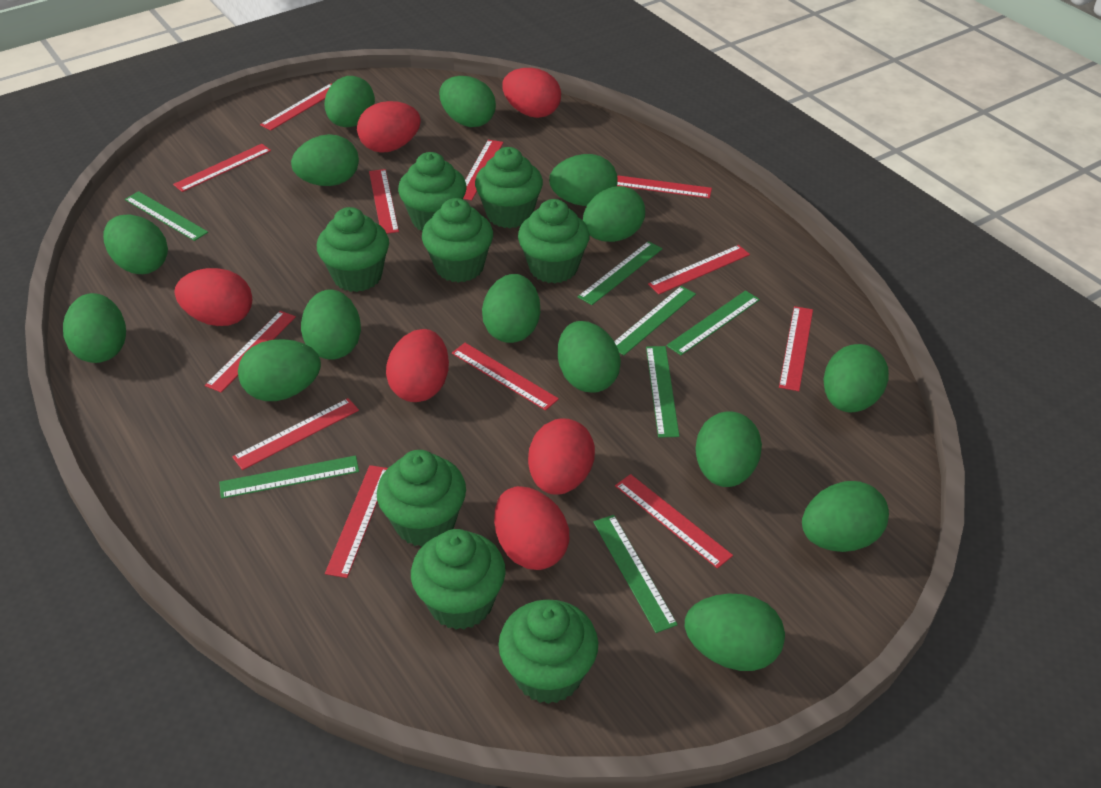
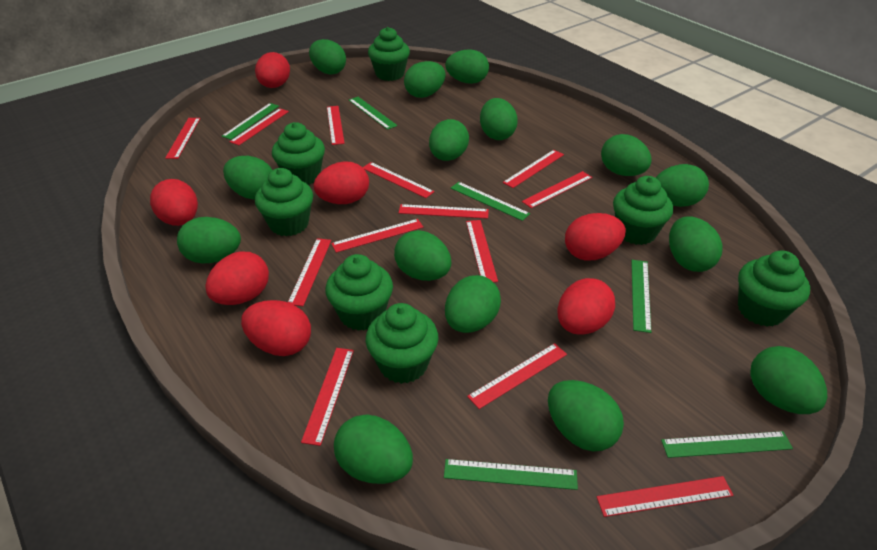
green cupcake: [317,207,389,292] [377,450,466,547] [398,152,467,231] [411,529,506,630] [422,198,493,283] [475,147,543,228] [498,599,598,704] [518,199,590,283] = 8 -> [255,168,313,236] [272,122,325,184] [325,254,393,331] [366,303,438,384] [368,27,410,81] [613,176,673,245] [738,251,810,327] = 7
green ruler: [125,191,208,241] [219,455,359,499] [578,241,663,305] [593,515,678,633] [614,286,696,355] [646,346,679,438] [666,290,760,355] = 7 -> [221,103,279,140] [349,97,398,130] [444,459,578,490] [451,182,530,221] [631,260,651,333] [661,431,793,458] = 6
red egg: [175,268,252,326] [357,101,421,153] [386,329,449,402] [494,486,569,570] [502,68,561,118] [528,418,595,495] = 6 -> [150,179,198,226] [205,251,269,305] [241,300,311,356] [255,52,290,88] [313,161,369,204] [558,278,615,335] [565,213,626,261] = 7
red ruler: [173,144,271,192] [205,311,296,392] [232,398,359,470] [260,83,332,130] [325,465,388,578] [369,169,399,234] [452,343,559,411] [463,140,504,200] [615,474,733,569] [617,175,712,198] [648,245,750,294] [779,306,813,391] = 12 -> [165,118,200,159] [230,108,289,145] [288,238,331,306] [301,348,354,446] [327,106,345,145] [331,219,423,253] [362,162,435,198] [399,204,489,219] [466,220,498,282] [467,343,567,409] [503,150,564,188] [522,171,592,208] [597,476,734,517] = 13

